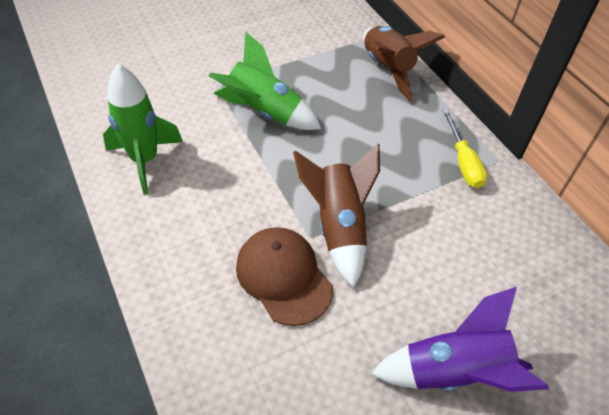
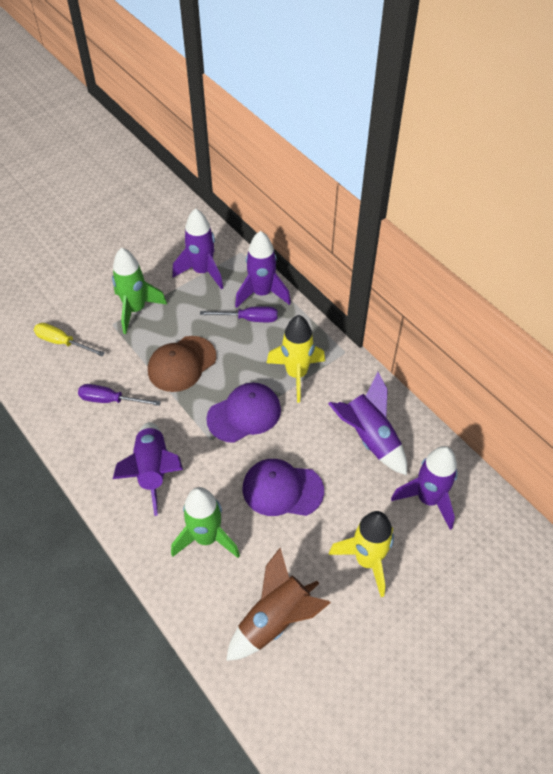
brown rocket: [293,144,380,288] [363,26,445,101] = 2 -> [226,548,331,661] = 1
purple cap: none = 0 -> [206,382,281,443] [242,459,324,516] = 2
purple rocket: [371,287,549,392] = 1 -> [113,422,183,516] [172,208,223,289] [235,231,291,308] [328,372,407,475] [391,446,458,530] = 5
purple screwdriver: none = 0 -> [78,384,161,406] [200,306,278,322] = 2
yellow rocket: none = 0 -> [267,315,325,403] [329,511,394,597] = 2

